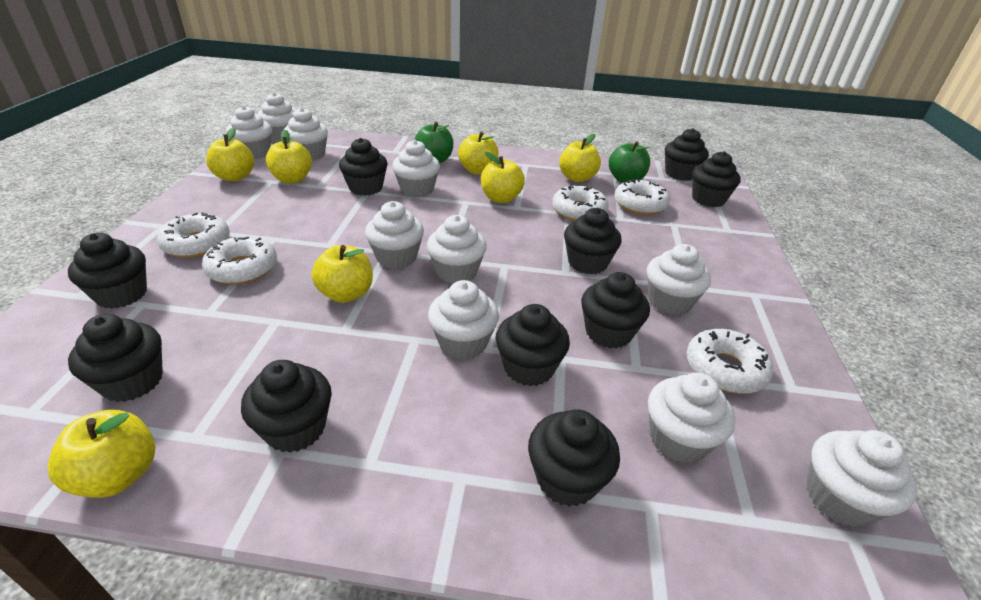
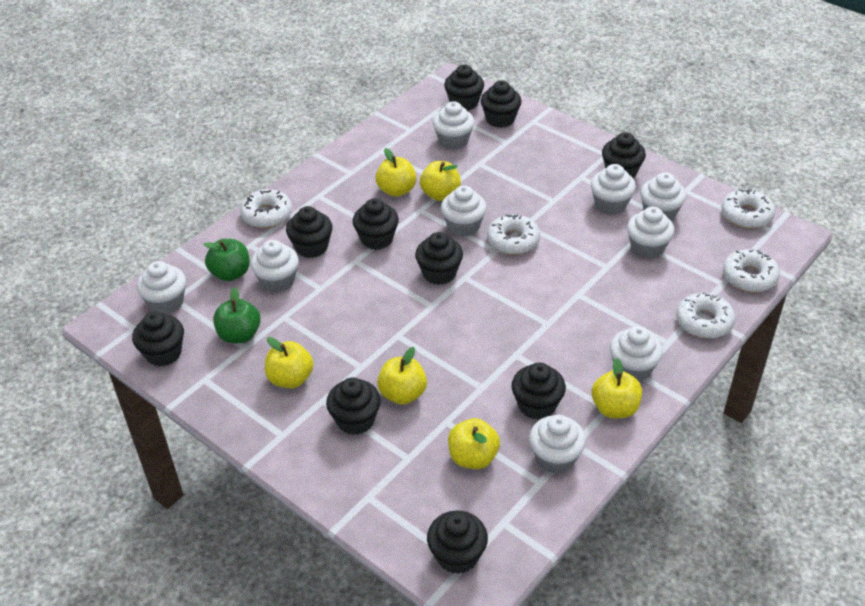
white cupcake: [226,106,272,159] [257,92,297,143] [284,108,328,161] [365,201,424,269] [392,140,440,197] [427,215,487,283] [428,280,499,360] [647,244,711,315] [648,373,735,463] [807,430,917,528] = 10 -> [137,261,186,314] [251,240,299,293] [433,101,474,149] [441,185,486,237] [529,415,586,473] [591,164,636,215] [610,326,663,381] [627,207,675,259] [640,172,686,221] = 9
yellow apple: [48,410,155,498] [206,127,254,181] [266,130,312,184] [311,245,373,303] [458,132,499,175] [481,152,525,203] [559,134,601,182] = 7 -> [265,337,314,388] [375,148,416,197] [377,347,427,405] [420,161,461,201] [448,418,500,469] [592,358,642,418] = 6

